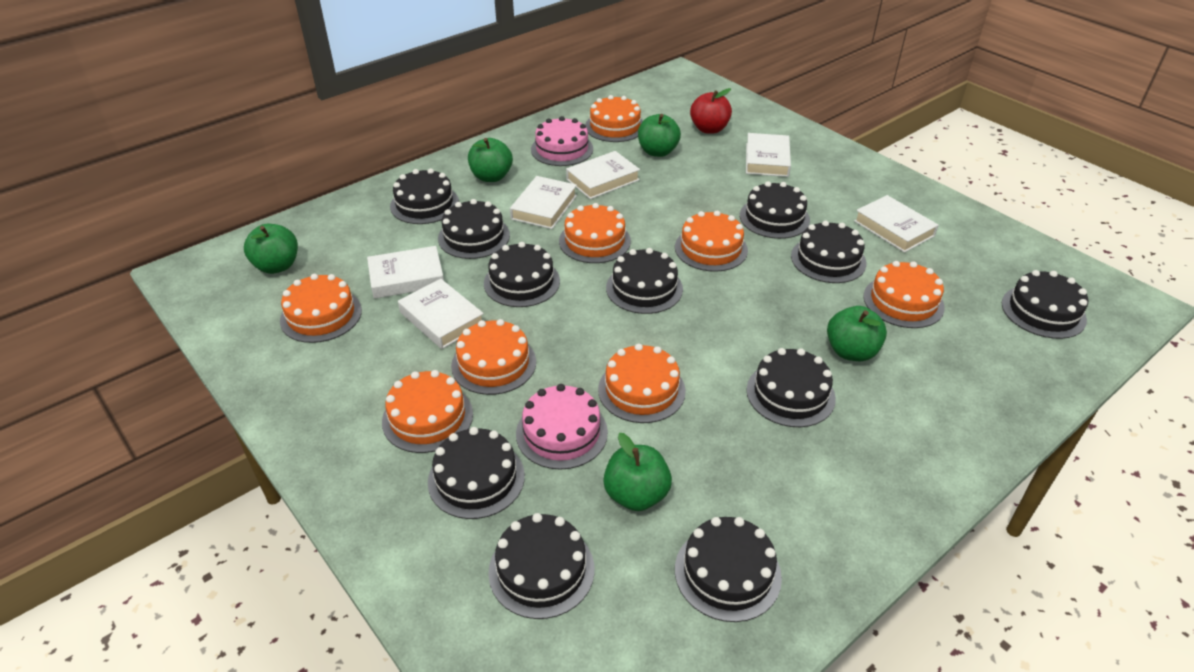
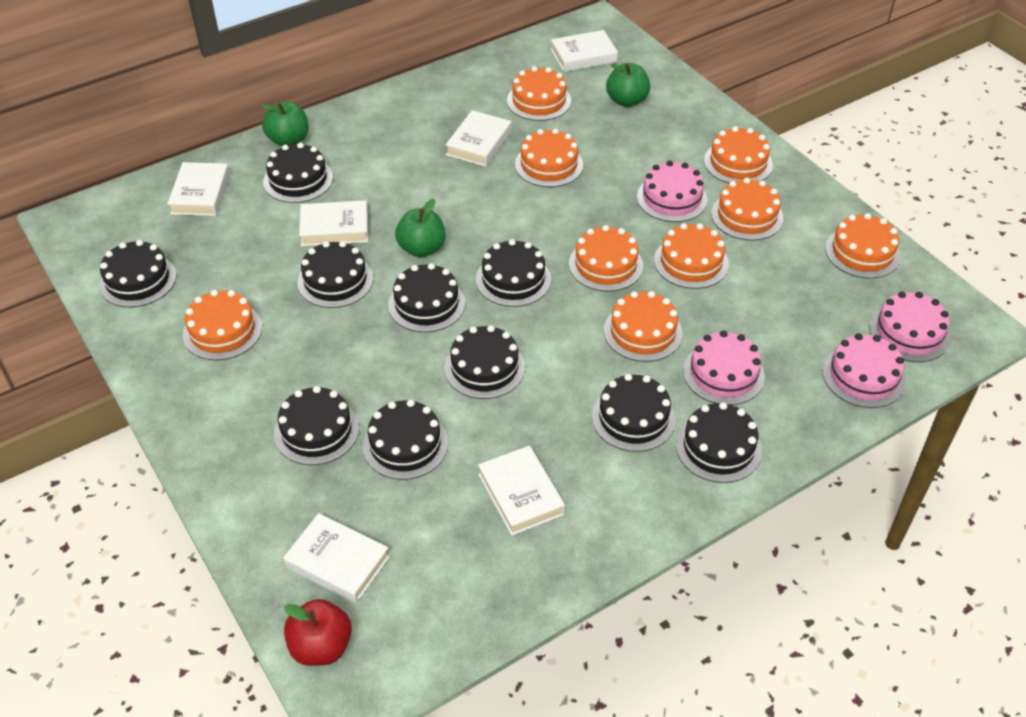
black cake: [390,168,459,224] [428,427,525,519] [438,199,510,259] [484,242,560,307] [488,513,595,619] [606,248,683,314] [675,517,782,622] [740,181,810,239] [746,348,836,427] [791,221,866,283] [1002,270,1088,339] = 11 -> [99,240,176,307] [263,143,333,203] [274,386,359,465] [297,241,373,308] [363,400,448,480] [388,263,465,332] [445,325,525,399] [476,239,551,307] [592,374,676,452] [676,402,762,483] = 10
green apple: [244,224,298,274] [468,138,513,182] [603,433,672,511] [638,114,681,157] [827,306,887,361] = 5 -> [261,102,308,146] [395,199,446,257] [606,63,650,107] = 3
orange cake: [280,274,362,343] [382,370,473,453] [451,319,536,395] [559,203,631,263] [585,95,643,142] [598,344,686,423] [675,211,748,272] [863,261,945,328] = 8 -> [183,290,262,360] [507,66,571,121] [515,129,583,187] [569,225,643,292] [604,291,682,362] [654,223,729,289] [704,126,773,183] [711,178,783,240] [825,213,901,278] = 9
pink cake: [516,384,608,470] [531,116,593,166] = 2 -> [637,161,707,222] [683,330,765,405] [823,333,906,408] [869,292,950,362] = 4

